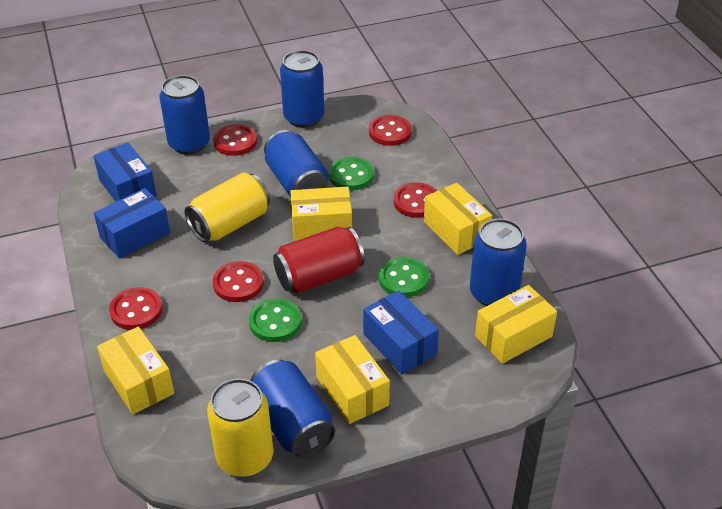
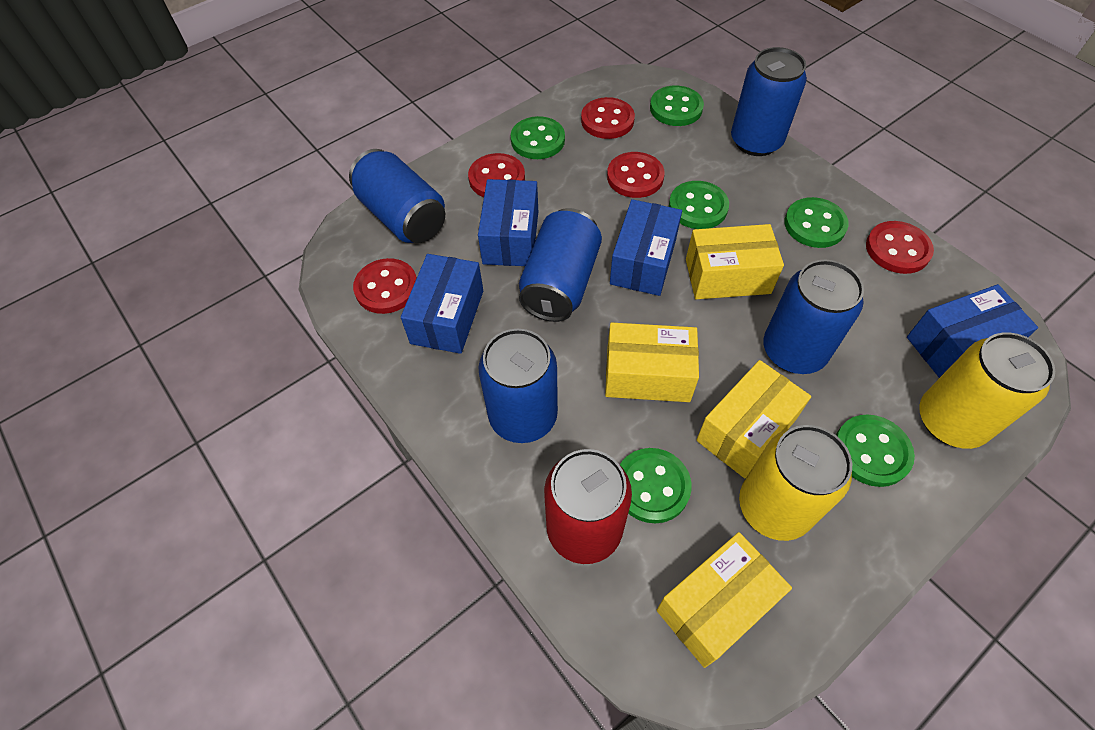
blue box: [93,142,157,202] [94,188,170,259] [363,290,439,374] = 3 -> [401,254,483,354] [478,179,538,266] [610,199,682,296] [907,284,1038,378] = 4
green button: [249,298,302,342] [329,157,374,190] [379,257,429,297] = 3 -> [511,116,565,159] [620,448,692,523] [650,86,704,126] [669,181,729,229] [785,197,849,248] [836,414,915,487] = 6
yellow box: [97,326,174,414] [290,187,352,241] [315,335,390,424] [424,183,492,255] [475,285,557,364] = 5 -> [605,323,699,402] [657,532,792,668] [686,224,784,299] [696,360,811,479] = 4

